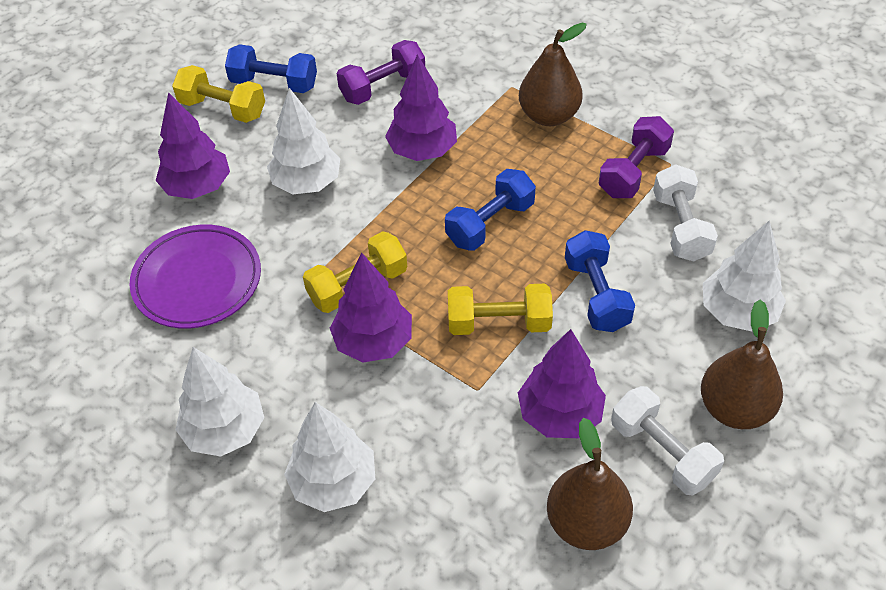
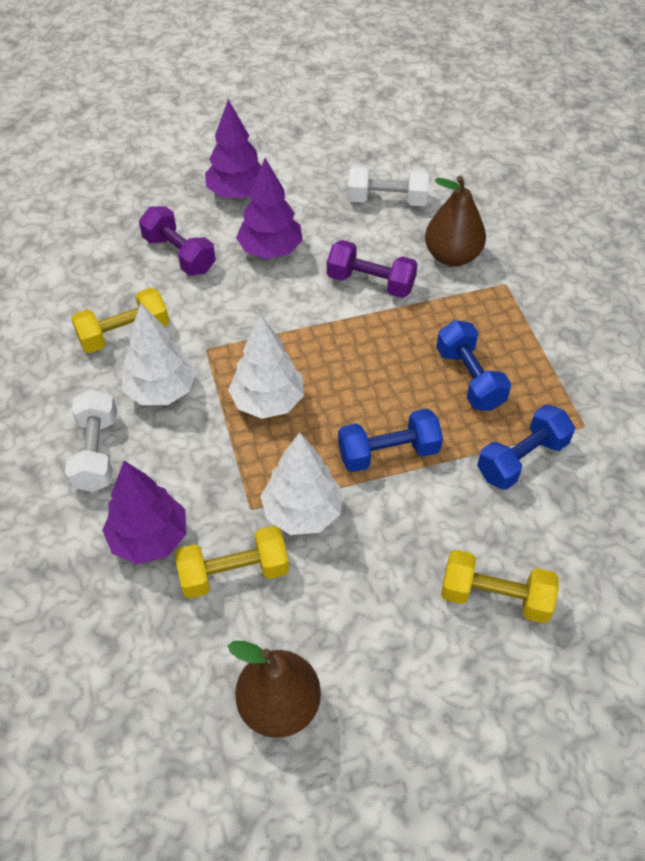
brown pear: [519,23,587,126] [547,418,633,550] [701,300,783,429] = 3 -> [227,641,321,738] [425,176,486,267] = 2
purple plate: [129,225,261,329] = 1 -> none = 0
purple tree: [156,92,230,199] [330,253,412,363] [385,54,457,161] [518,329,606,438] = 4 -> [102,461,186,564] [205,100,261,198] [236,158,303,259] = 3
white tree: [175,347,264,457] [267,88,341,194] [284,402,375,512] [703,221,786,332] = 4 -> [122,303,196,405] [228,315,304,419] [261,432,343,535] = 3

